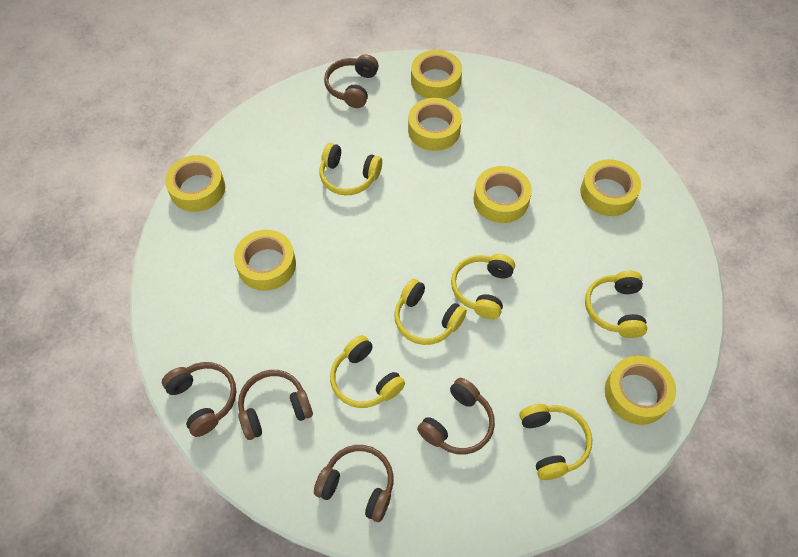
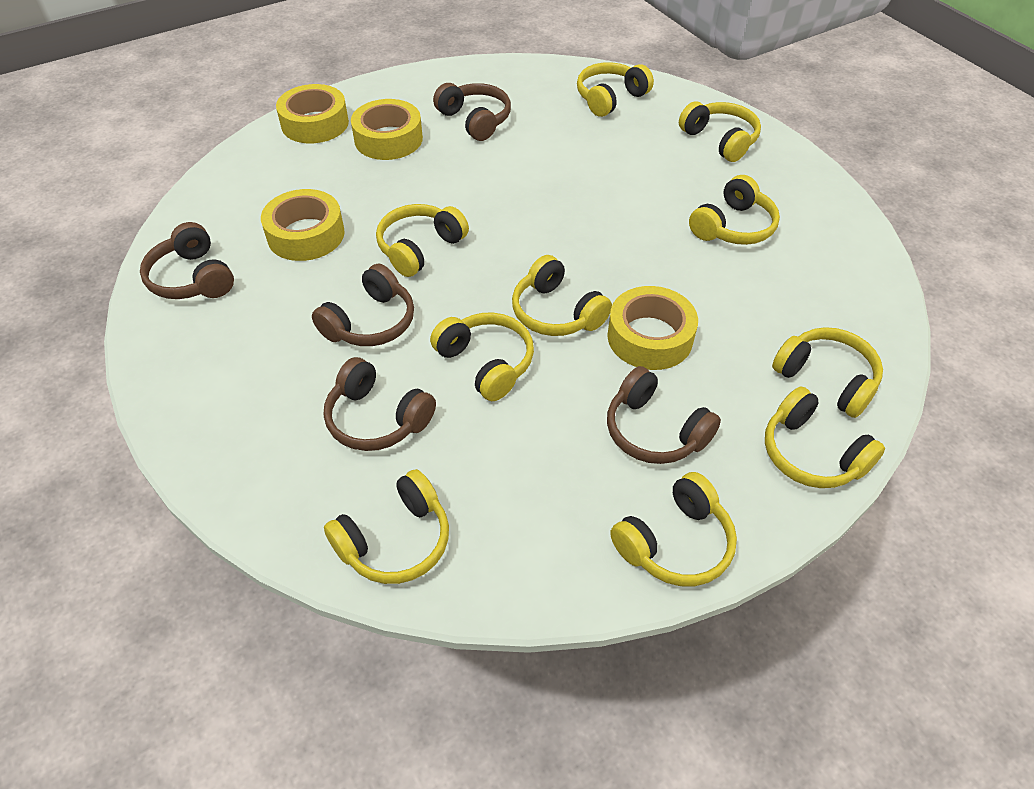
yellow headphones: [320,143,382,195] [330,335,405,408] [394,279,467,345] [451,254,515,319] [519,404,592,480] [585,271,647,338] = 6 -> [324,469,449,584] [376,204,469,277] [430,312,534,401] [512,255,612,336] [577,62,654,117] [610,472,737,586] [679,101,761,162] [689,175,780,245] [765,387,885,488] [772,327,883,418] = 10
yellow tape: [165,155,225,212] [234,230,296,291] [408,98,462,151] [411,50,462,99] [473,166,532,223] [580,159,641,216] [605,356,676,425] = 7 -> [261,189,345,261] [276,84,349,143] [351,99,423,160] [607,286,698,370] = 4

